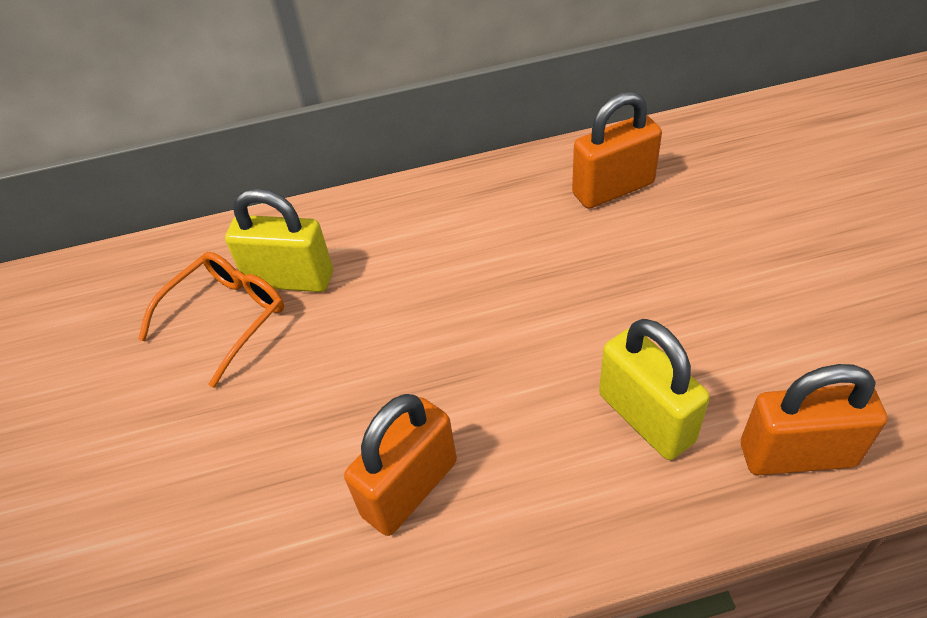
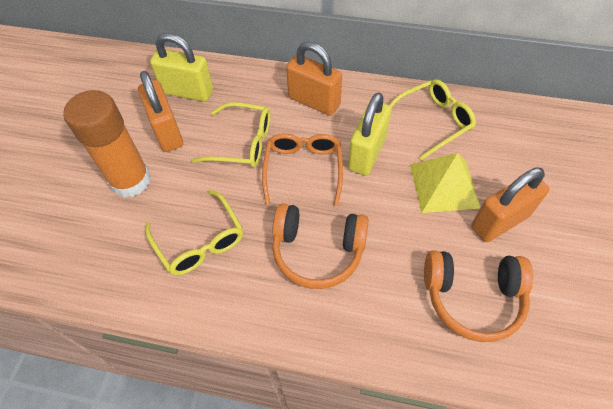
orange glue stick: none = 0 -> [63,90,151,198] = 1
orange headphones: none = 0 -> [272,203,369,289] [424,250,533,342] = 2
yellow glasses: none = 0 -> [145,190,243,275] [192,102,270,167] [389,79,476,160] = 3
yellow pyramid: none = 0 -> [410,153,481,213] = 1

